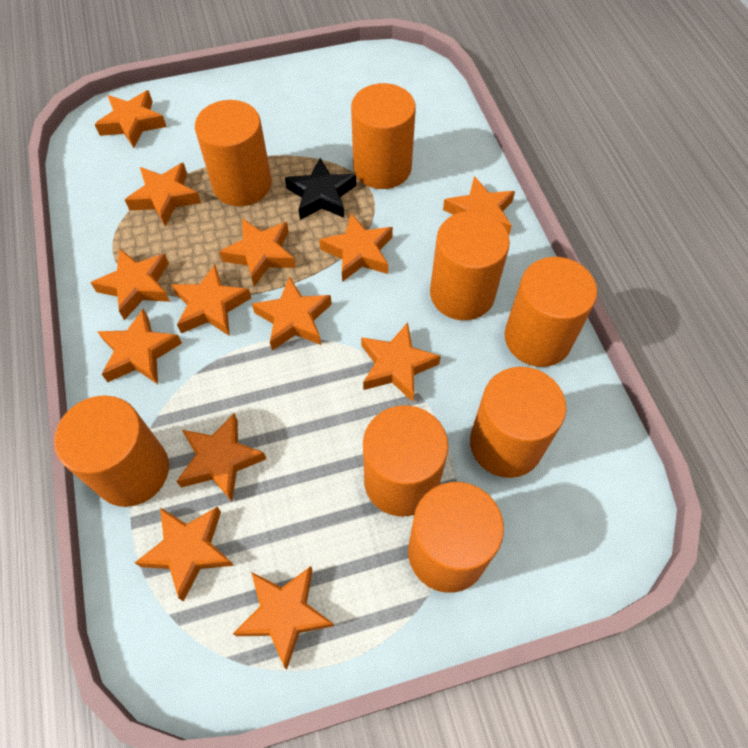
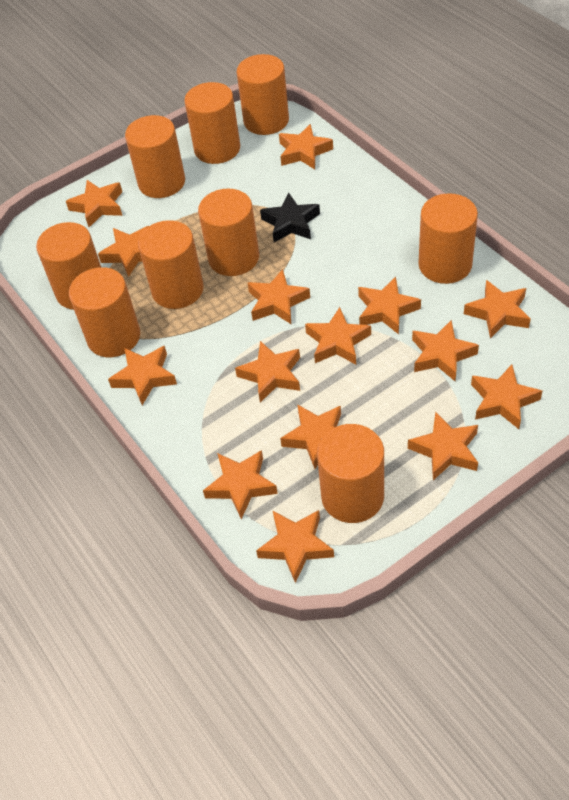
orange cylinder: [54,395,169,507] [195,100,272,206] [351,83,416,189] [363,405,448,517] [408,482,504,593] [430,211,510,320] [470,367,566,478] [505,257,597,367] = 8 -> [36,222,101,310] [69,267,140,357] [125,115,185,198] [138,220,204,309] [184,82,240,164] [198,189,259,276] [237,54,289,135] [317,424,384,523] [418,193,478,284] = 9
orange star: [91,248,170,320] [95,90,167,148] [97,309,182,384] [125,163,201,226] [135,507,234,602] [172,264,251,336] [176,413,266,502] [219,219,296,286] [233,566,334,669] [252,276,332,350] [319,213,393,282] [361,322,441,402] [443,176,515,235] = 13 -> [66,180,122,227] [98,226,149,277] [108,346,177,405] [203,450,278,519] [235,341,300,403] [248,269,310,324] [256,510,334,583] [279,124,333,169] [280,404,341,469] [305,307,371,364] [358,277,421,334] [408,412,478,480] [412,320,479,381] [464,280,531,339] [471,365,543,429] = 15

